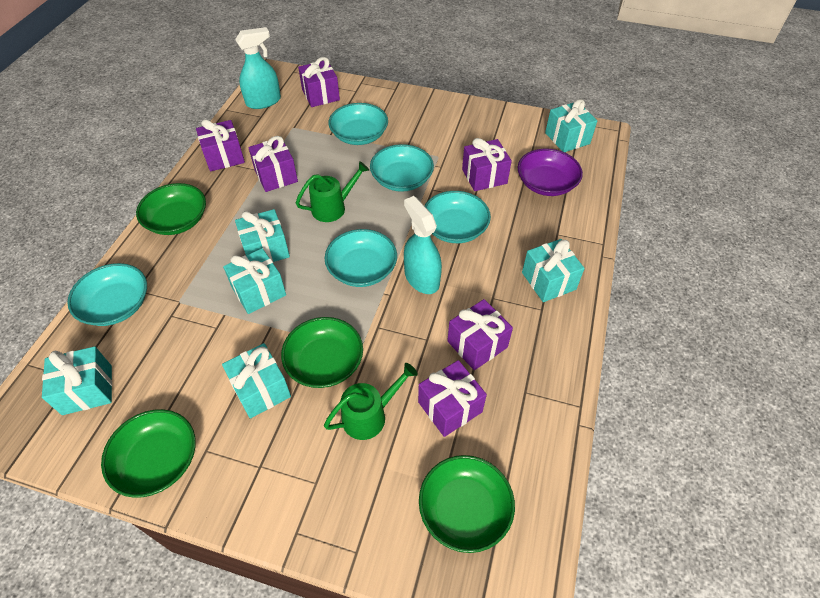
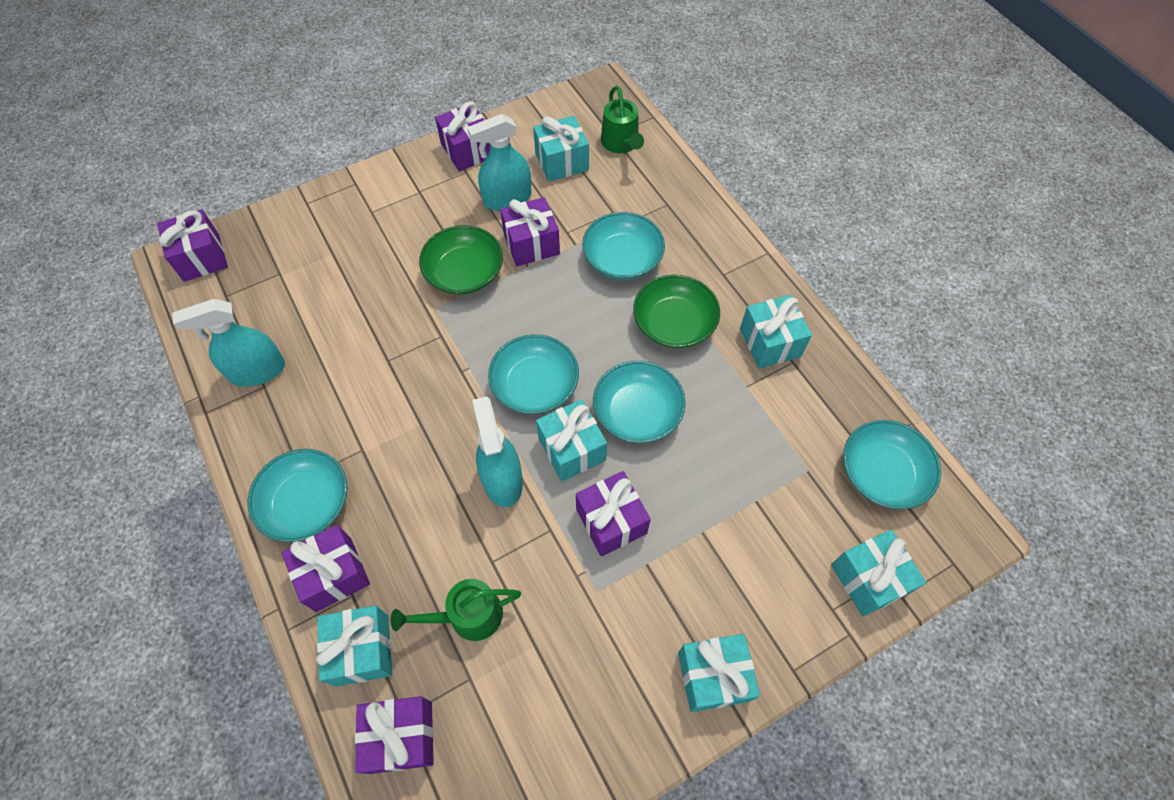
green bowl: [101,409,196,498] [136,183,206,235] [281,317,363,388] [419,455,515,553] = 4 -> [419,225,503,295] [633,275,720,348] = 2
purple bowl: [518,149,583,196] = 1 -> none = 0
turquoise spray bottle: [235,27,281,109] [404,196,442,294] = 2 -> [172,299,285,387] [467,114,531,211] [472,396,523,507] = 3

